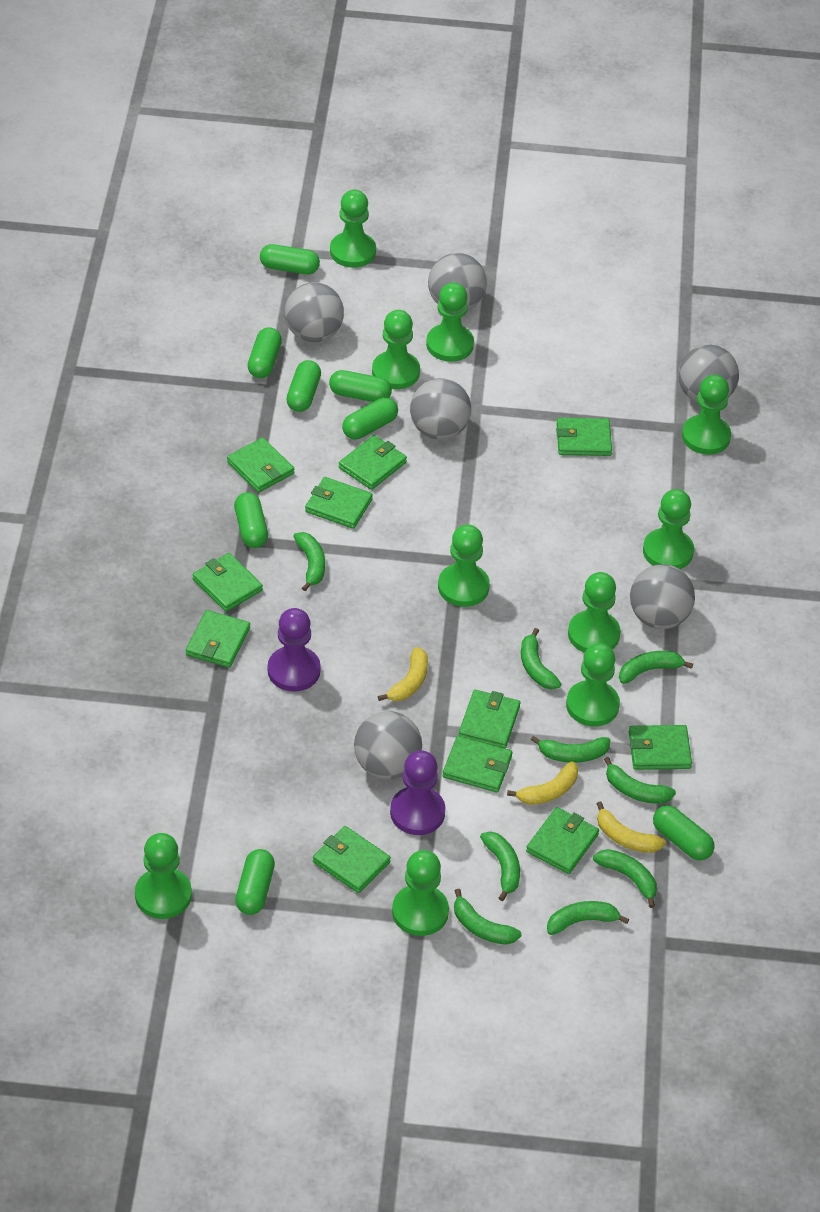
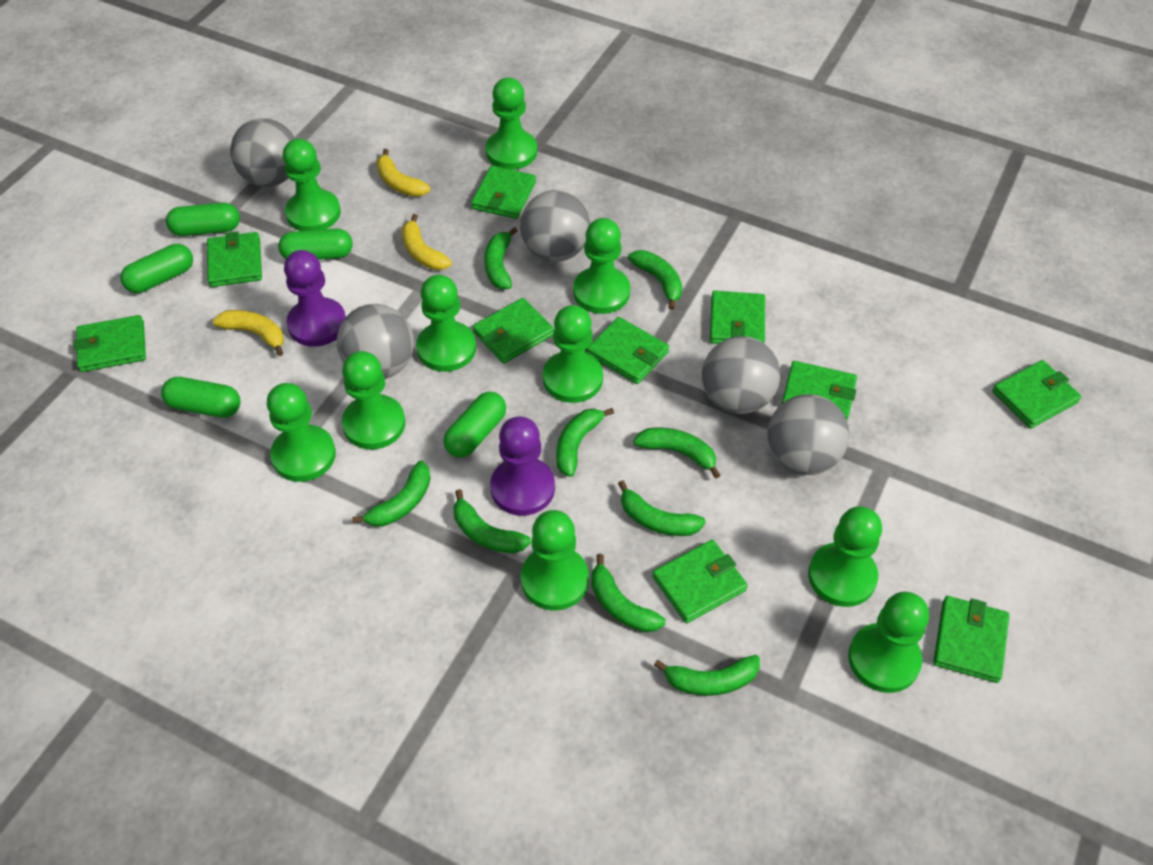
green capsule: [234,492,268,548] [235,849,275,915] [248,327,282,378] [260,244,320,274] [286,360,321,412] [329,370,392,402] [342,397,398,440] [653,805,715,861] = 8 -> [120,244,193,293] [161,377,240,418] [166,203,240,236] [278,228,352,260] [443,392,506,458] = 5
green wallet: [186,610,250,668] [192,553,263,612] [227,437,294,493] [305,477,373,529] [313,826,391,893] [339,435,407,490] [442,736,512,793] [459,690,520,748] [526,807,599,874] [556,418,612,456] [629,725,692,770] = 11 -> [74,315,146,372] [207,231,262,287] [471,165,536,219] [473,298,554,364] [587,317,669,384] [652,540,748,623] [710,291,765,344] [782,361,857,421] [933,596,1010,683] [992,360,1082,429] = 10
grey ball: [285,282,344,342] [354,711,422,779] [410,378,471,440] [428,253,487,310] [630,564,695,629] [679,345,739,403] = 6 -> [230,118,295,187] [337,304,414,379] [520,190,590,262] [702,336,780,414] [767,394,850,475] = 5

